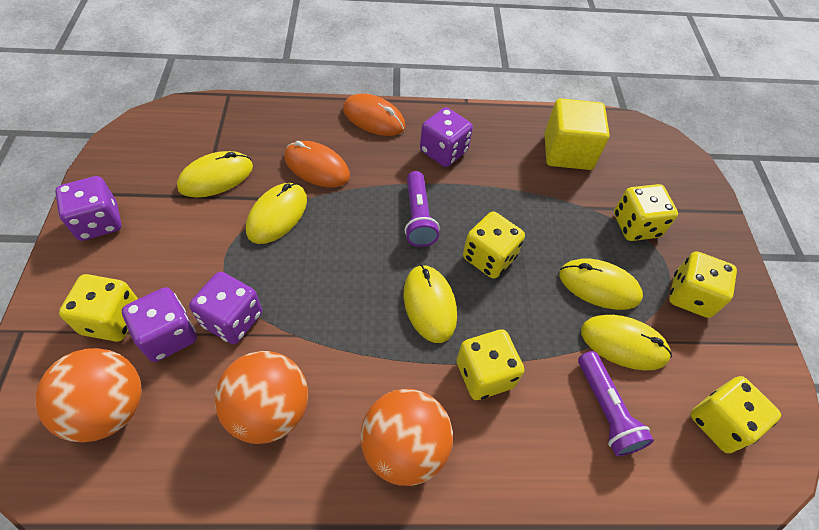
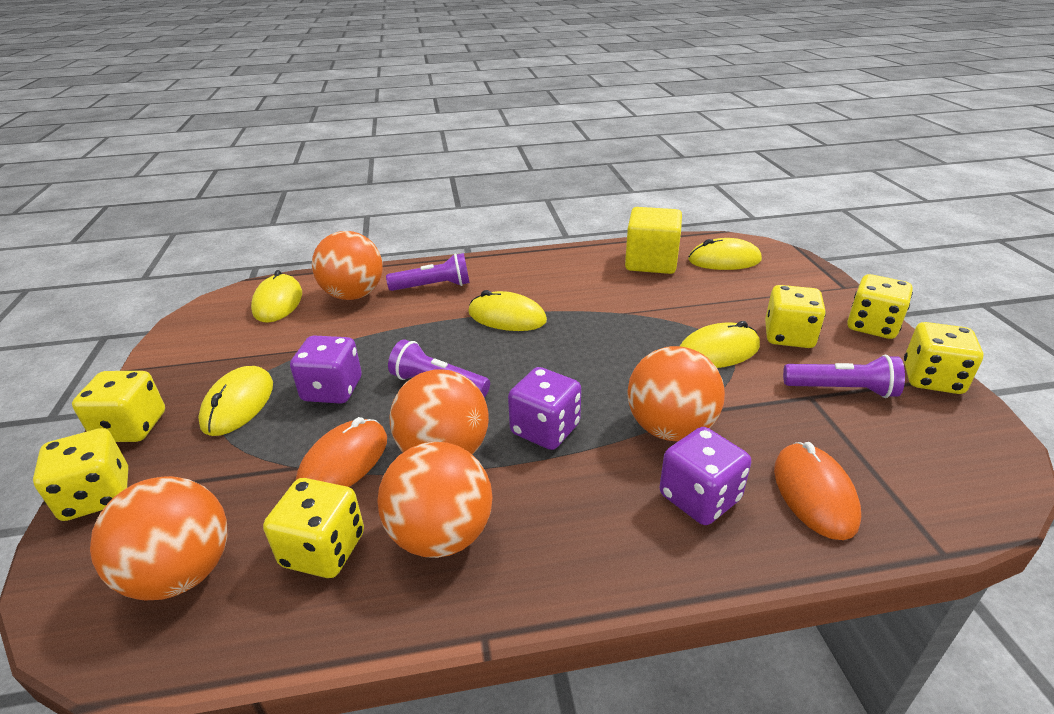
orange ball: [35,348,142,442] [215,351,308,444] [360,389,453,486] = 3 -> [90,476,227,600] [312,231,383,300] [377,442,492,558] [390,369,489,455] [627,346,725,441] = 5
purple dice: [55,176,122,241] [122,287,197,362] [189,272,262,344] [420,107,473,167] = 4 -> [290,335,362,404] [508,367,581,450] [660,427,751,525] = 3
purple flashlight: [405,171,440,247] [578,351,654,456] = 2 -> [386,253,470,291] [388,339,490,397] [783,355,905,398] = 3

